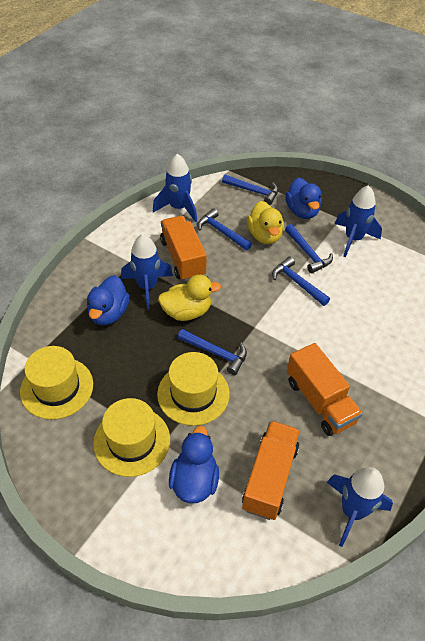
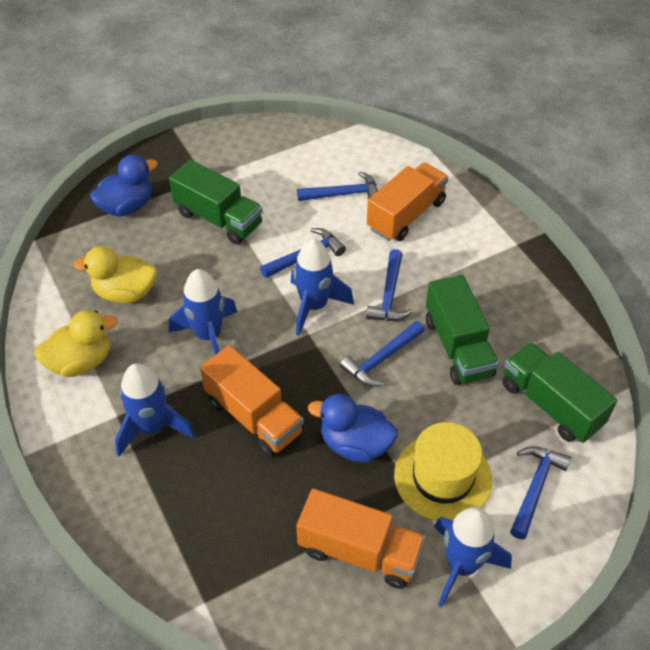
blue duck: [87,275,130,325] [169,426,219,503] [285,178,322,219] = 3 -> [90,155,158,216] [308,394,398,463] = 2
green truck: none = 0 -> [169,160,263,245] [426,275,499,385] [502,342,617,443] = 3
yellow hat: [20,346,93,419] [93,398,170,477] [157,352,230,426] = 3 -> [394,422,492,521] = 1

